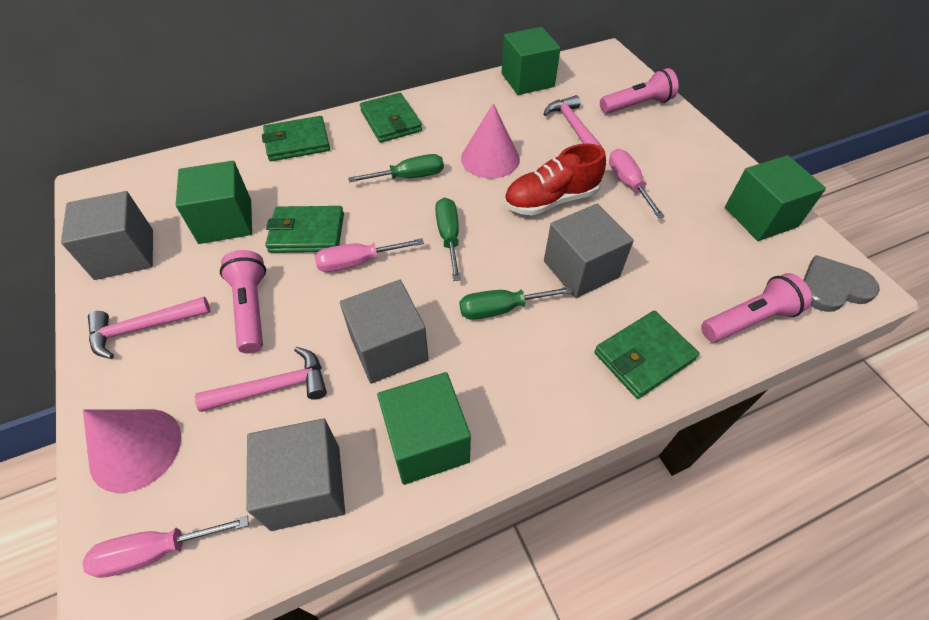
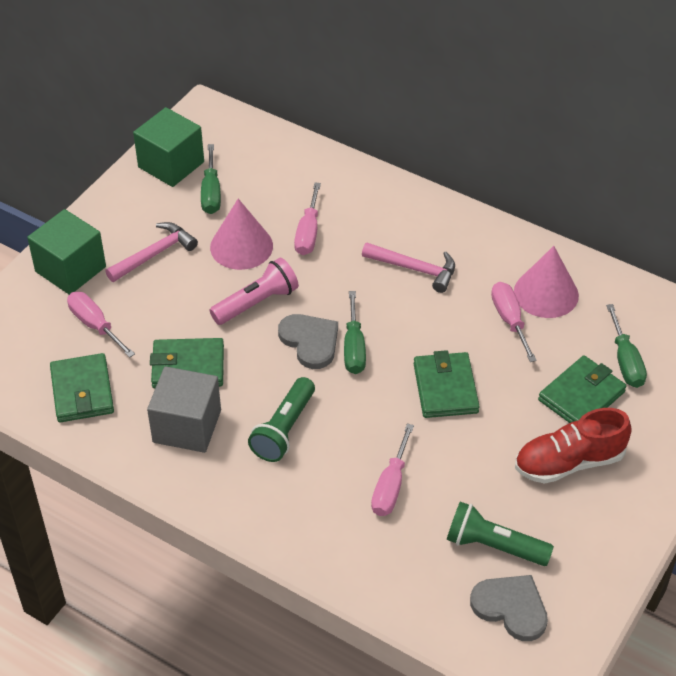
green cube: [176,161,252,244] [377,372,471,485] [502,27,561,95] [725,155,826,241] = 4 -> [27,209,106,295] [133,107,204,187] = 2
green flashlight: none = 0 -> [248,377,315,462] [447,502,554,566] = 2
grey cube: [61,191,153,280] [246,419,345,531] [340,280,429,384] [544,203,634,298] = 4 -> [147,366,221,453] = 1
grey heart: [803,255,880,312] = 1 -> [278,314,338,369] [470,575,548,641] = 2
pink flashlight: [220,250,266,353] [600,68,679,114] [701,273,812,342] = 3 -> [209,258,299,325] = 1
pink hammer: [88,297,210,359] [195,347,327,412] [544,95,602,147] = 3 -> [105,222,198,282] [362,243,455,293] = 2
pink screwdriver: [82,516,249,578] [315,238,424,272] [609,149,665,218] = 3 -> [67,292,135,358] [294,182,321,255] [371,424,414,516] [491,282,537,362] = 4

